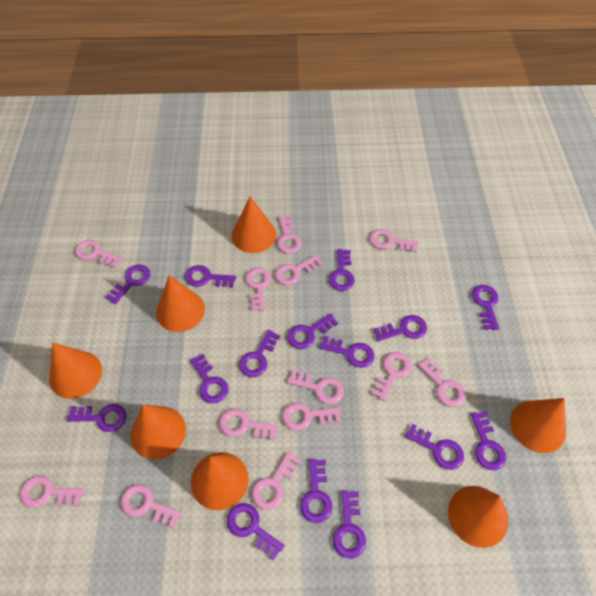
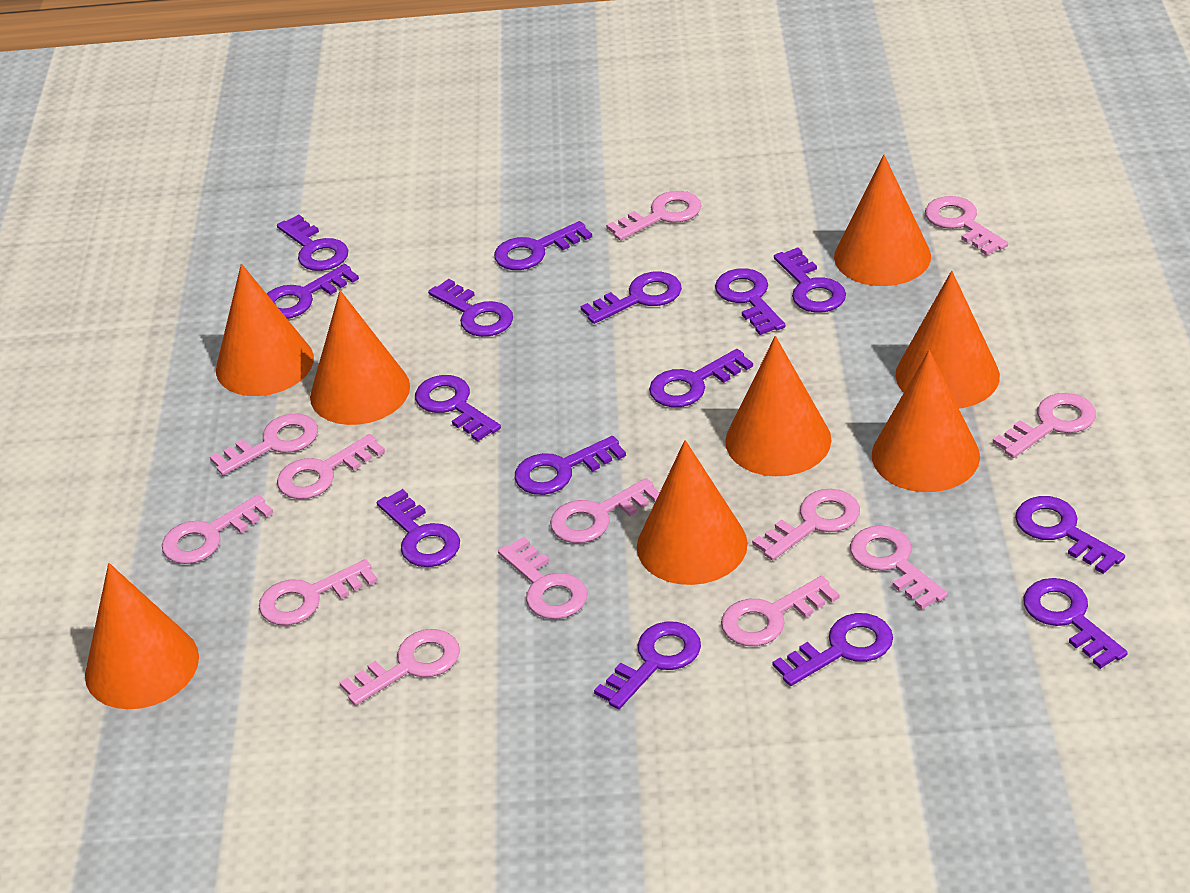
orange cone: [49,343,102,399] [131,405,186,460] [156,275,205,332] [191,452,249,510] [232,196,277,253] [448,486,509,548] [510,398,566,453] = 7 -> [85,563,199,709] [216,264,314,396] [310,290,410,425] [637,440,748,585] [725,336,831,476] [834,155,931,286] [872,350,980,492] [895,271,1000,408] = 8

